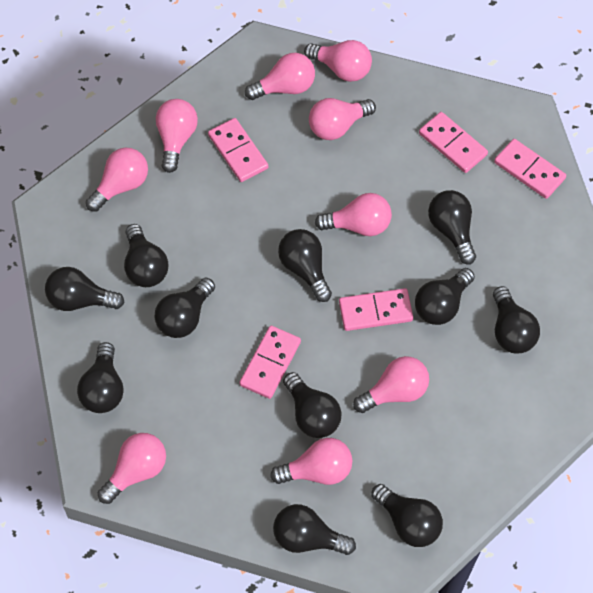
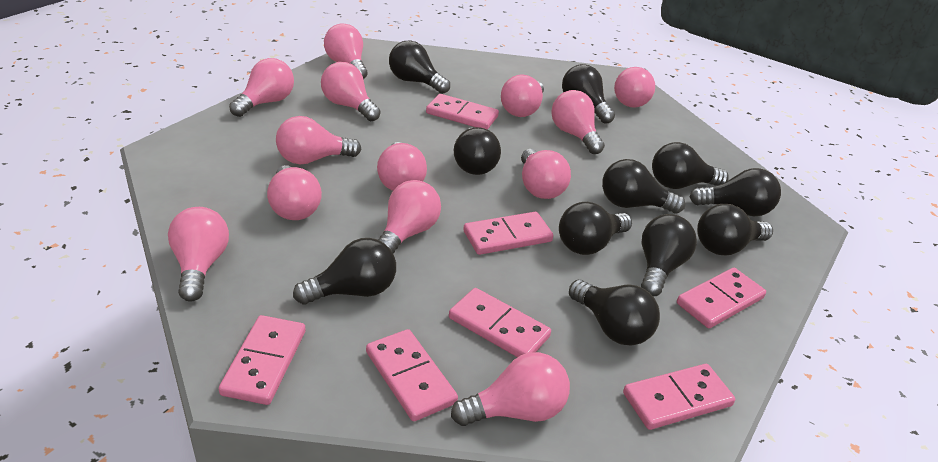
pink domino: [208,118,268,182] [239,326,301,399] [339,288,413,331] [419,112,488,173] [494,139,566,199] = 5 -> [219,315,306,405] [366,329,458,421] [426,94,499,130] [449,288,551,357] [463,212,553,255] [623,364,735,430] [677,268,766,328] = 7
pink light bulb: [86,148,148,212] [98,433,166,504] [156,99,198,173] [245,53,315,100] [270,438,352,485] [304,40,372,82] [309,98,376,140] [315,193,392,236] [353,356,429,413] = 9 -> [168,207,229,302] [229,58,294,117] [267,165,322,220] [276,116,361,164] [321,62,381,121] [324,24,368,79] [377,142,427,191] [378,180,441,253] [451,352,570,426] [501,74,544,117] [521,149,571,199] [551,90,605,154] [614,67,655,108] = 13

